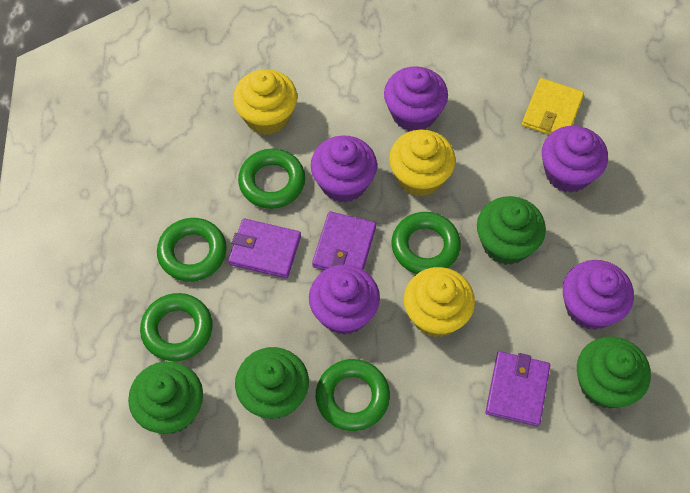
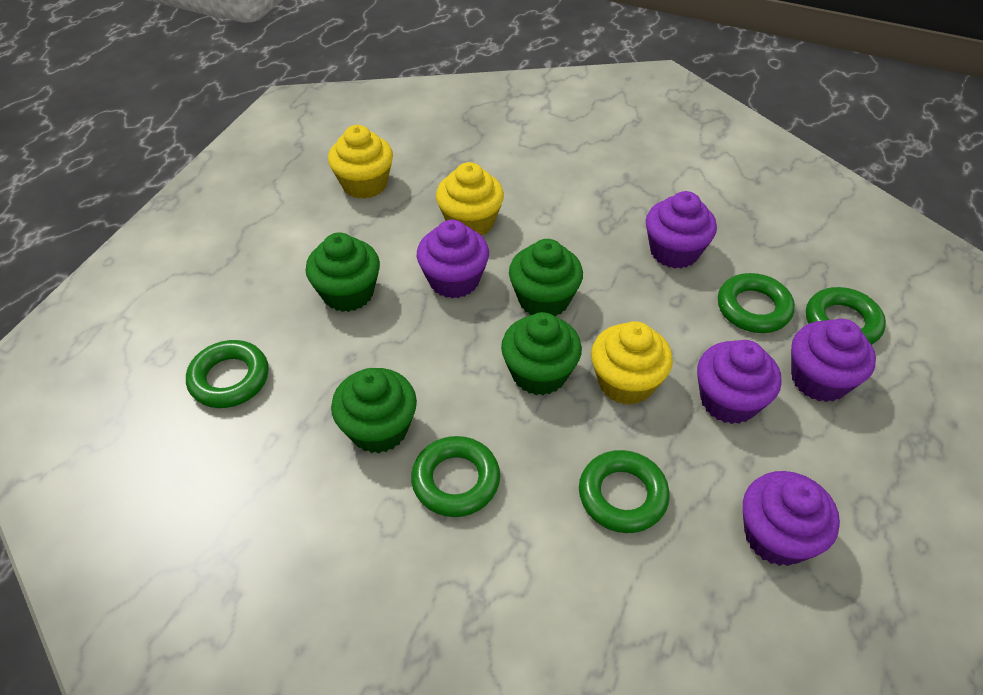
purple wallet: [228,218,301,278] [312,211,376,270] [486,351,550,426] = 3 -> none = 0
yellow wallet: [522,78,584,135] = 1 -> none = 0

